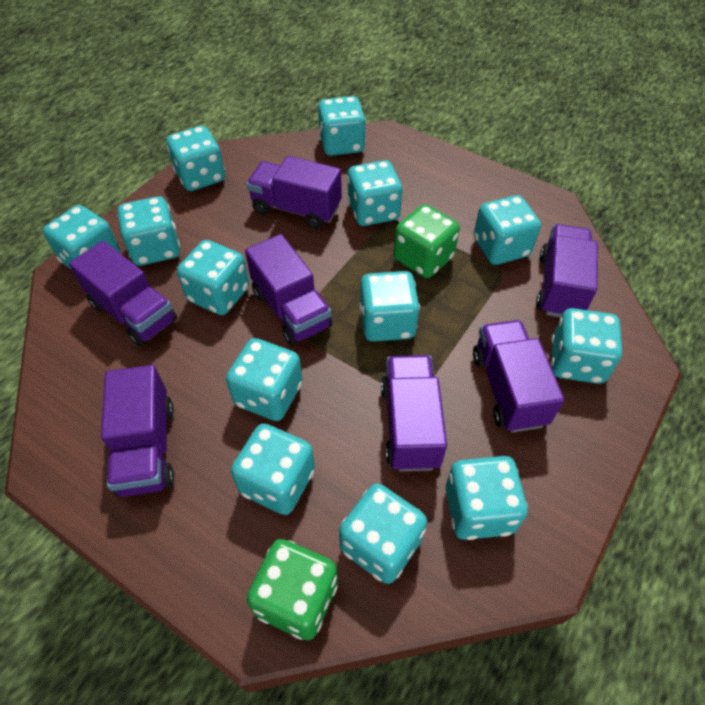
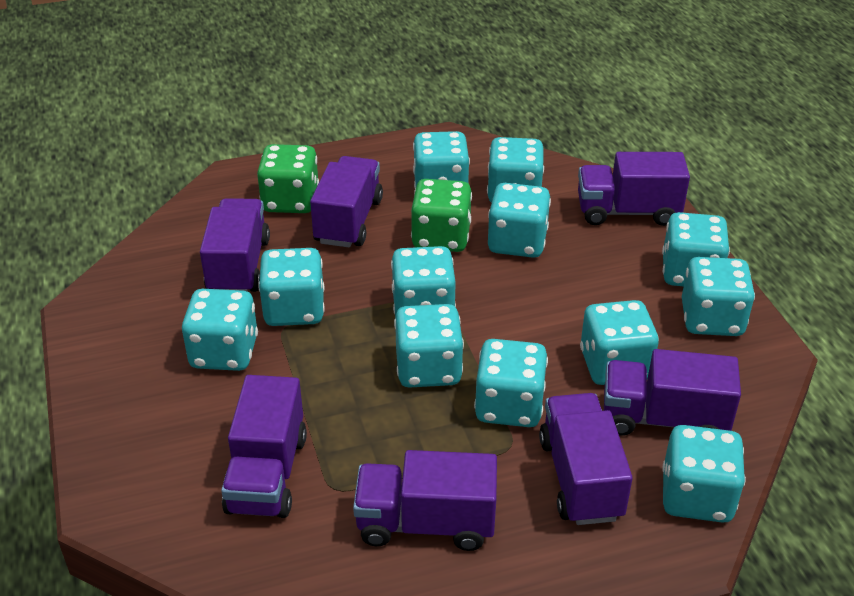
turquoise dice: [43,205,120,270] [117,196,180,266] [166,126,225,191] [177,240,249,315] [226,338,302,421] [231,423,315,515] [318,96,366,156] [339,483,427,584] [347,160,402,226] [360,271,420,342] [446,456,528,540] [474,195,541,265] [551,308,622,384] = 13 -> [182,289,258,371] [258,248,325,326] [391,246,456,316] [394,304,464,388] [413,131,470,189] [474,339,548,427] [487,137,544,203] [488,183,551,258] [580,300,659,385] [662,212,730,286] [662,425,746,523] [682,257,755,336] = 12

